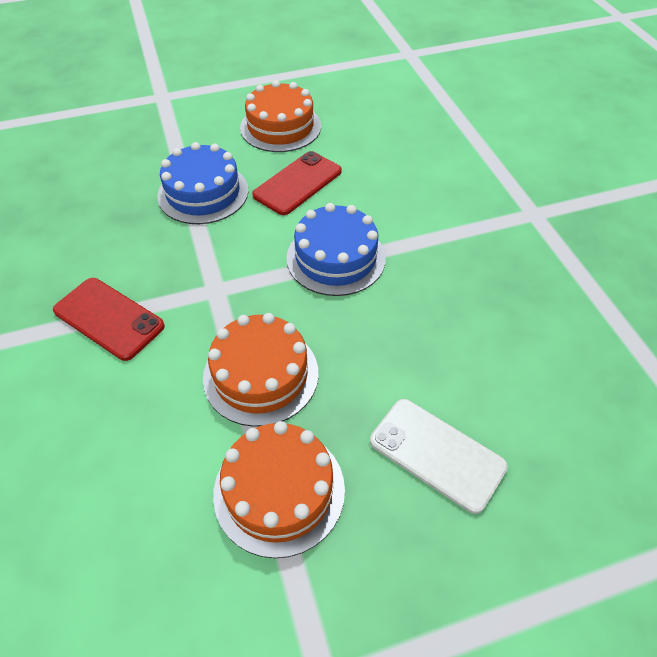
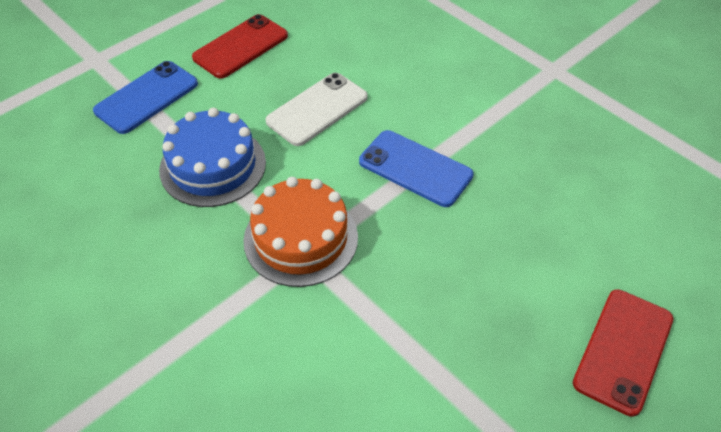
blue cake: [157,142,248,224] [286,203,386,296] = 2 -> [159,108,266,207] = 1
blue phone: none = 0 -> [93,61,198,134] [359,130,474,207] = 2
orange cake: [203,313,318,427] [213,421,345,558] [240,80,321,152] = 3 -> [244,177,358,287] = 1

